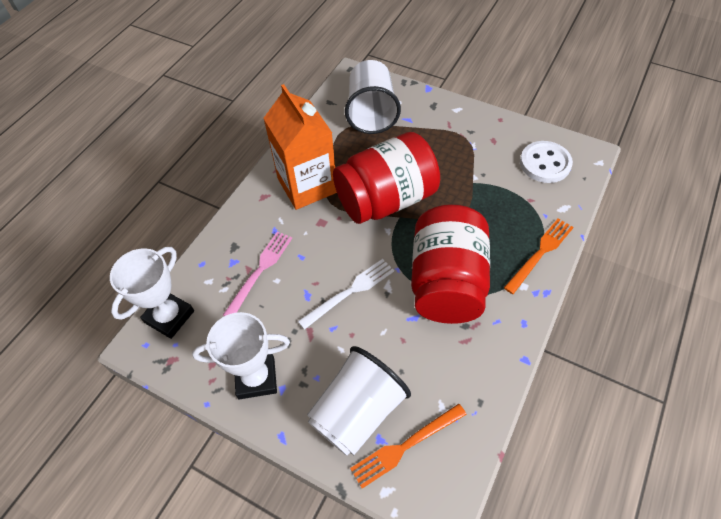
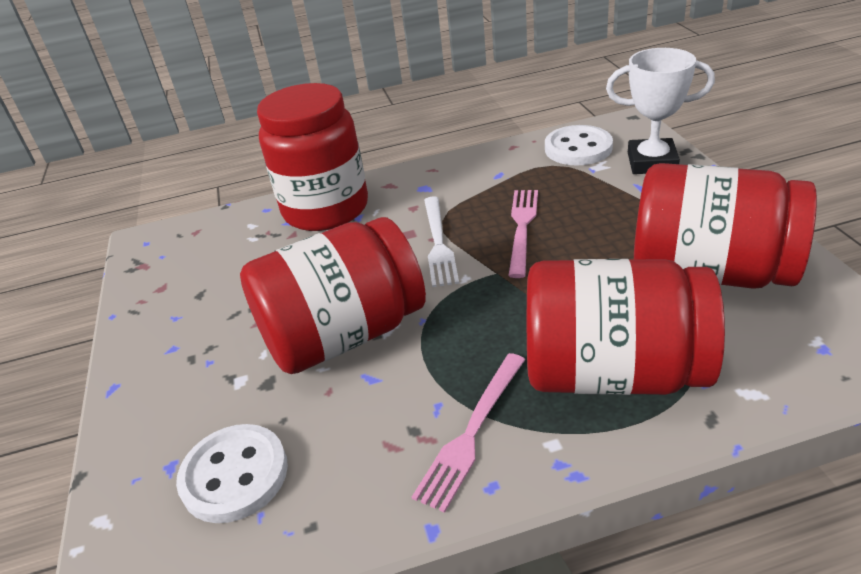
orange carton: [264,84,337,210] = 1 -> none = 0
orange fork: [350,404,467,488] [504,218,574,294] = 2 -> none = 0
pink fork: [223,231,292,316] = 1 -> [412,353,525,513] [508,190,538,278] = 2
red jar: [333,132,440,224] [411,204,490,324] = 2 -> [240,217,426,374] [257,83,368,231] [527,259,725,395] [634,163,817,289] = 4
white button: [520,141,573,183] = 1 -> [176,424,288,523] [545,125,613,165] = 2
white cup: [307,346,411,456] [345,60,401,134] = 2 -> none = 0
white trophy: [110,247,194,339] [192,312,290,399] = 2 -> [606,48,715,174] = 1

